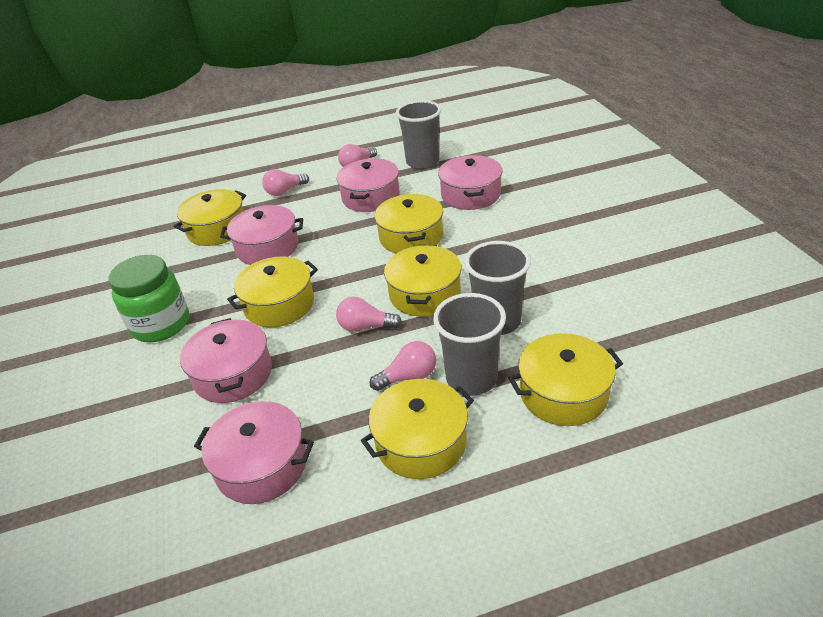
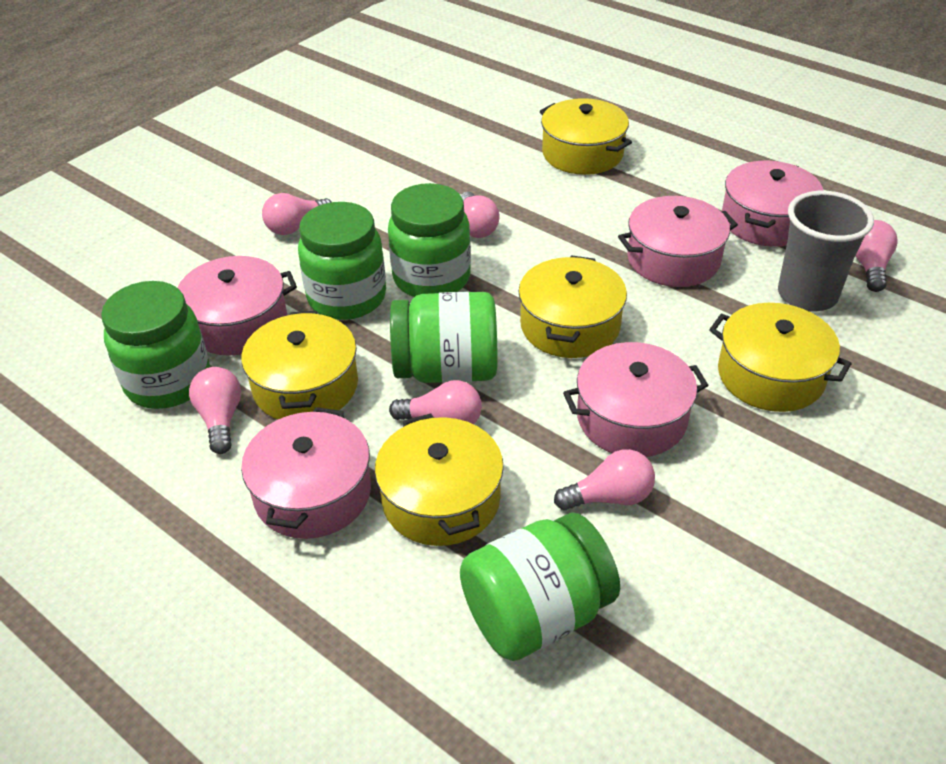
green jar: [108,255,189,342] = 1 -> [101,281,210,409] [298,202,386,320] [388,183,471,297] [390,292,498,383] [460,513,620,661] = 5
grey cup: [396,100,441,169] [433,293,506,396] [464,241,531,335] = 3 -> [778,191,874,312] = 1
pink light bulb: [262,169,309,196] [336,297,402,332] [338,144,377,167] [370,341,436,391] = 4 -> [189,367,241,454] [262,193,331,235] [389,380,482,424] [461,192,500,238] [554,449,655,510] [855,220,898,292] = 6
yellow pot: [174,189,246,246] [227,256,318,327] [361,379,474,479] [374,194,443,253] [384,245,462,317] [509,333,623,426] = 6 -> [241,311,358,419] [375,413,504,546] [518,255,627,358] [540,98,632,175] [709,303,852,412] = 5

